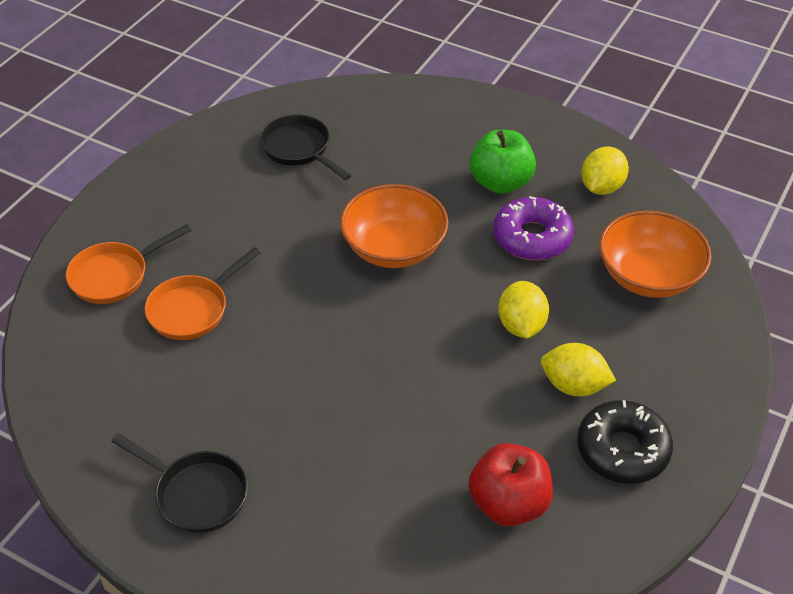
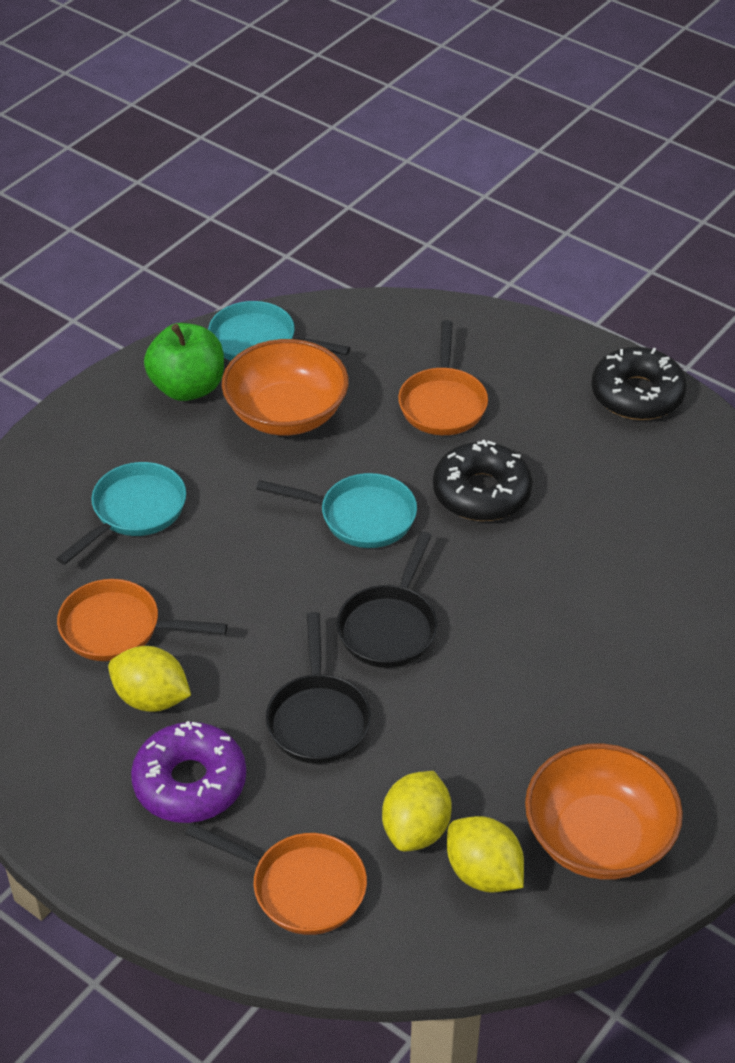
black donut: [577,400,673,484] = 1 -> [433,440,533,521] [591,347,687,420] = 2
orange pan: [66,224,191,304] [144,247,261,340] = 2 -> [57,579,228,661] [185,823,367,935] [398,320,488,435] = 3
red apple: [468,443,553,526] = 1 -> none = 0
turquoise pan: none = 0 -> [56,462,186,565] [208,301,350,361] [256,473,417,548] = 3

